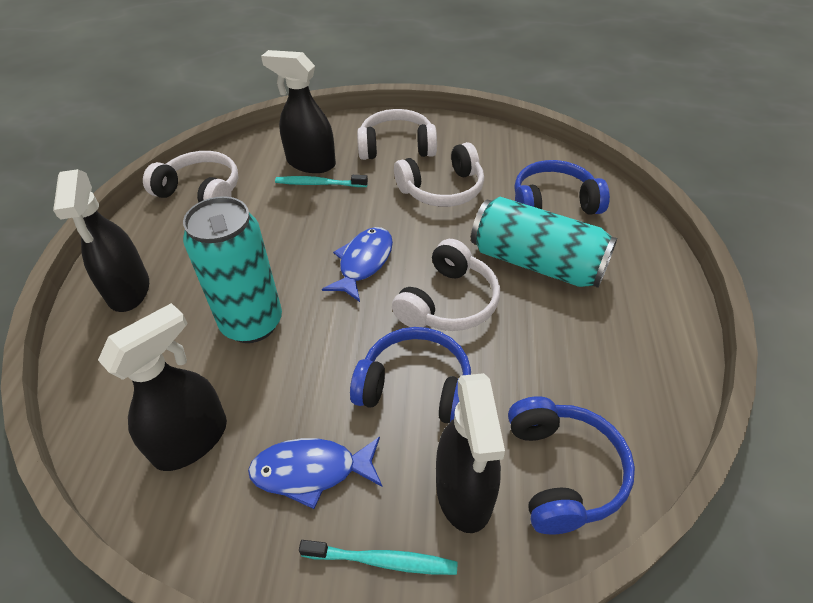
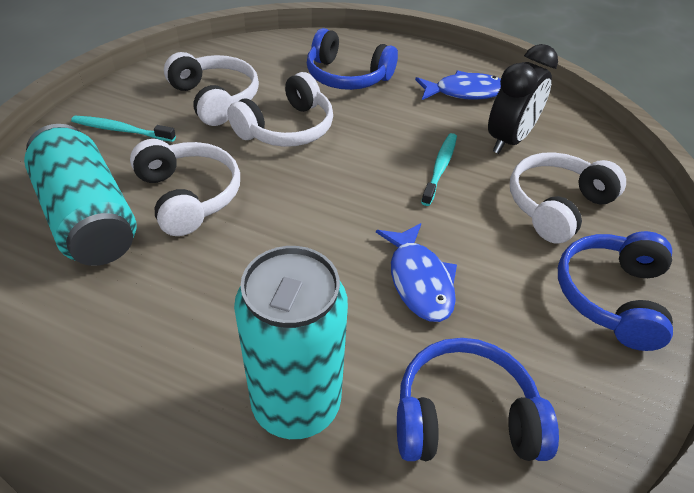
black clock: none = 0 -> [488,44,558,154] = 1
black spray bottle: [53,169,149,312] [98,303,227,471] [261,50,336,173] [436,373,505,533] = 4 -> none = 0

